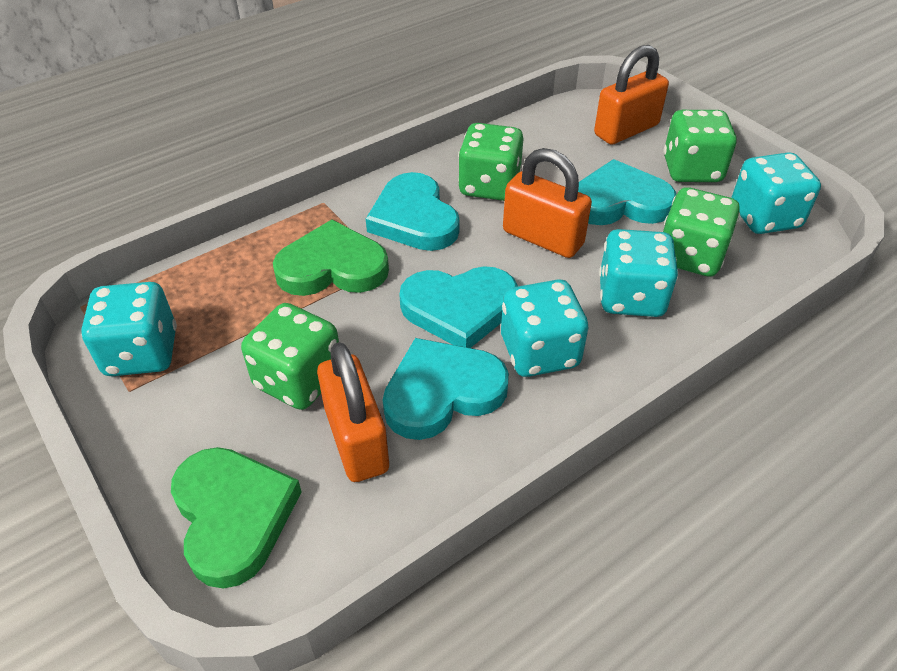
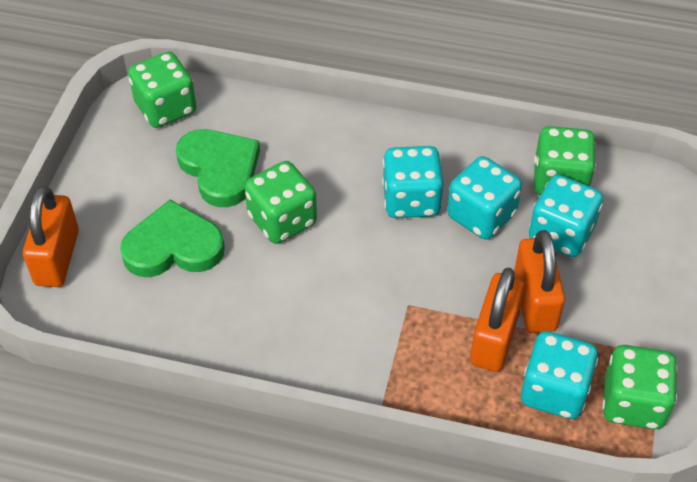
turquoise heart: [366,172,460,251] [383,338,509,440] [399,266,518,348] [578,159,676,225] = 4 -> none = 0

